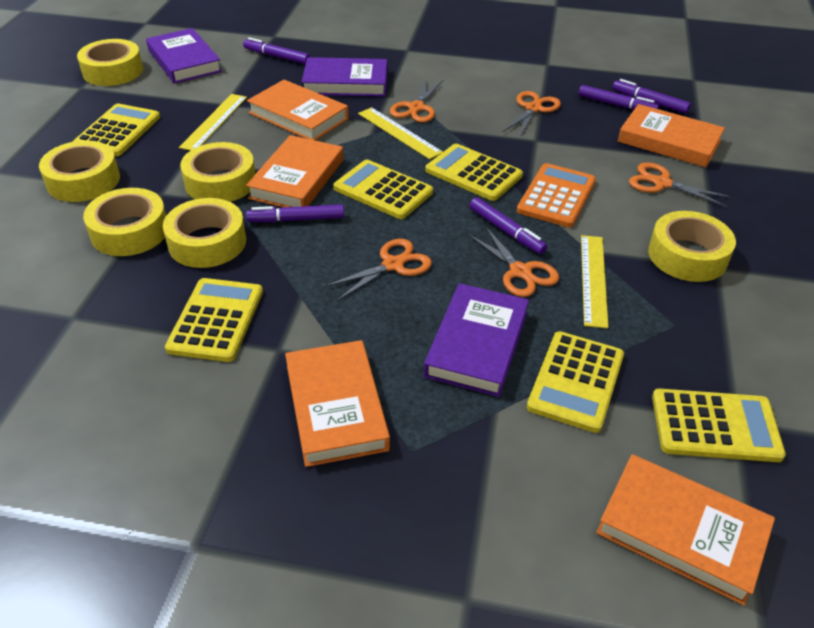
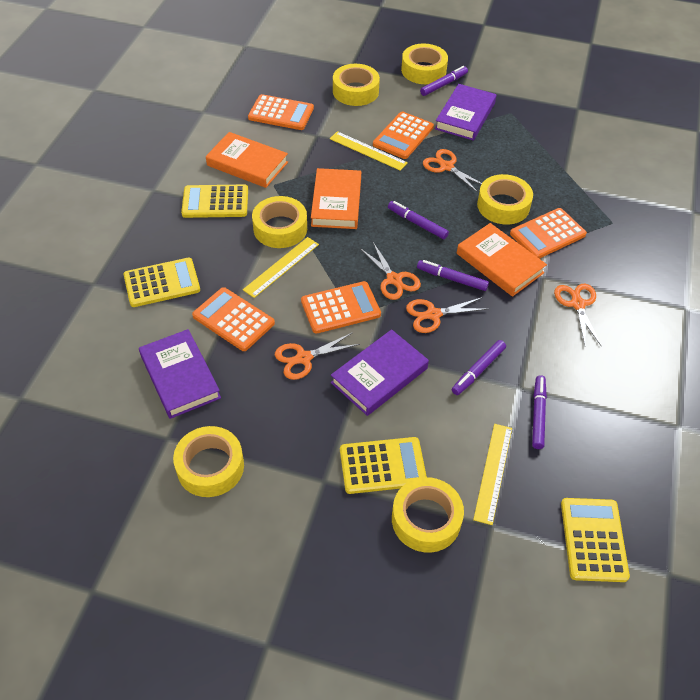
orange book: [246,135,344,207] [247,80,349,140] [285,340,390,467] [596,454,775,606] [618,104,725,167] = 5 -> [206,132,288,188] [311,168,361,229] [457,223,547,297] = 3
orange calculator: [517,163,596,227] = 1 -> [192,287,275,351] [248,94,314,130] [301,281,381,334] [373,111,434,159] [510,208,587,259] = 5
yellow calculator: [73,104,160,156] [165,278,263,362] [333,160,433,219] [425,144,523,201] [527,331,624,433] [652,388,786,462] = 6 -> [123,258,200,307] [181,185,248,218] [340,437,427,494] [561,498,630,582] = 4

